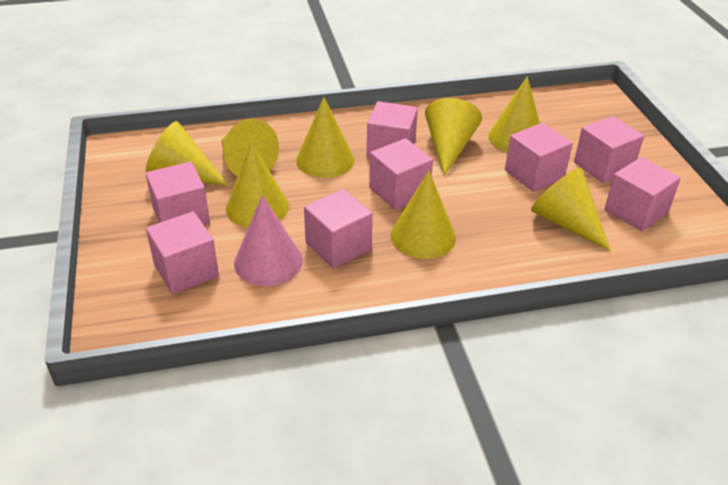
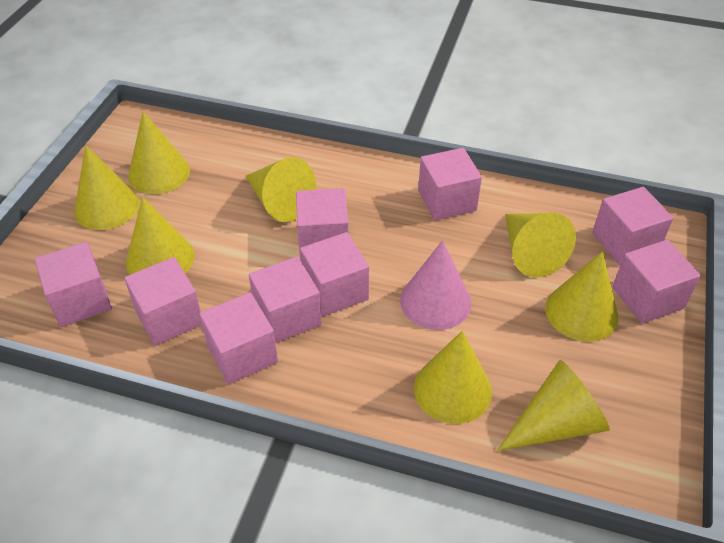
pink cube: [146,162,210,225] [146,211,219,294] [304,189,373,269] [367,101,418,158] [369,138,433,210] [505,123,573,192] [574,116,644,183] [605,157,681,231] = 8 -> [35,242,112,327] [124,257,202,345] [199,292,278,384] [249,256,322,343] [296,188,349,258] [300,232,369,316] [418,148,482,220] [592,187,673,265] [612,240,701,323] = 9

